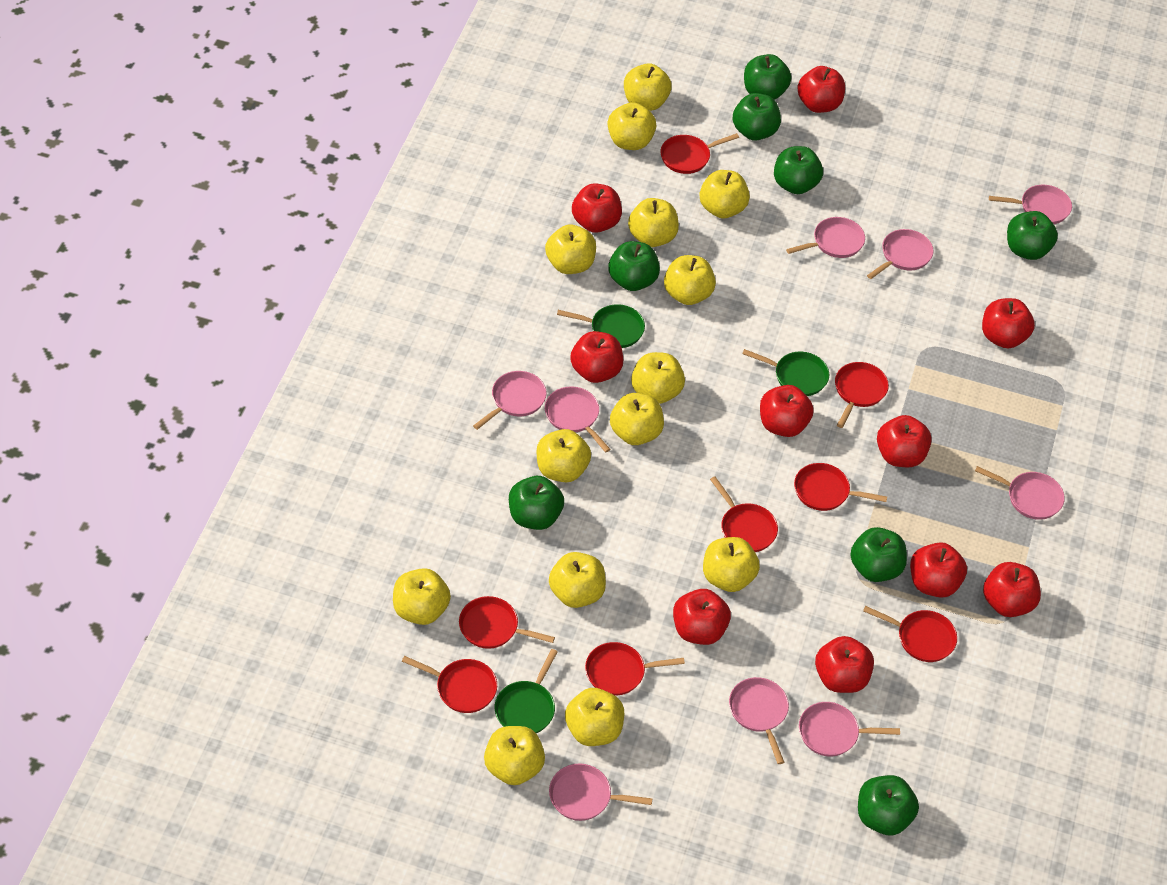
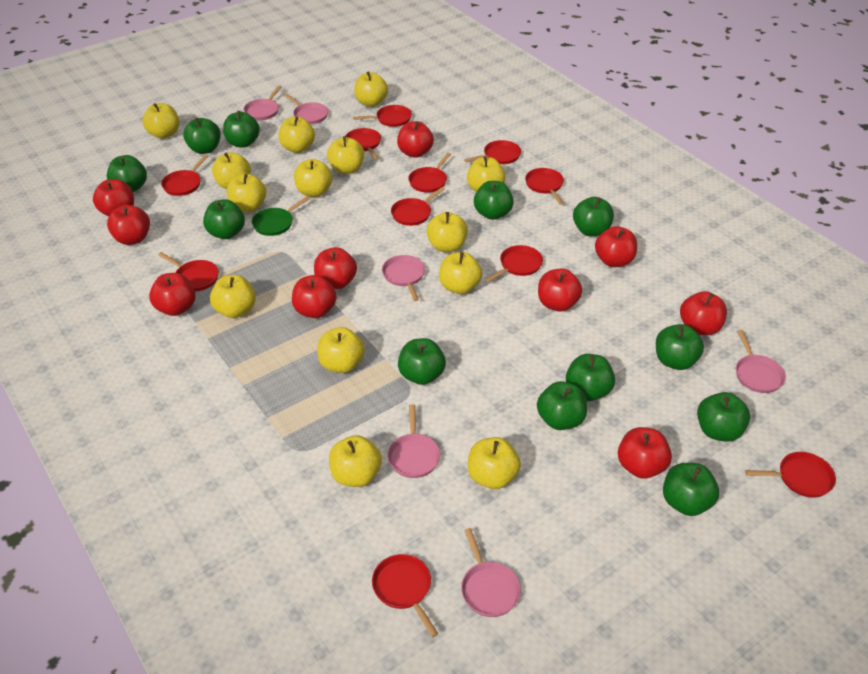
green apple: [509,476,564,530] [608,241,660,291] [733,93,781,141] [744,54,791,100] [774,146,823,194] [850,527,907,582] [858,775,919,836] [1007,211,1058,260] = 8 -> [107,155,147,192] [183,118,221,154] [203,199,245,239] [223,111,260,147] [398,338,446,385] [474,181,514,220] [537,381,587,430] [566,354,615,401] [573,197,614,236] [656,324,704,370] [663,463,719,516] [697,392,750,442] = 12
green pan: [495,649,557,733] [557,304,645,348] [742,349,829,396] = 3 -> [252,196,310,236] = 1
pink pan: [473,371,547,430] [545,386,611,453] [549,764,653,821] [729,677,789,764] [786,217,865,258] [799,702,900,757] [867,229,934,279] [975,466,1065,520] [989,185,1072,224] = 9 -> [244,85,282,120] [284,93,328,124] [382,255,425,301] [388,404,440,478] [461,528,521,617] [736,330,786,393] = 6
red pan: [402,656,497,713] [459,596,555,649] [585,642,685,695] [661,133,739,174] [710,476,778,552] [794,463,887,511] [835,362,889,428] [863,606,957,662] = 8 -> [158,252,219,291] [161,155,208,196] [346,128,381,160] [353,105,412,127] [372,554,438,637] [391,187,445,226] [408,153,451,193] [464,140,521,164] [486,245,543,282] [525,168,564,205] [745,452,836,498] = 11

